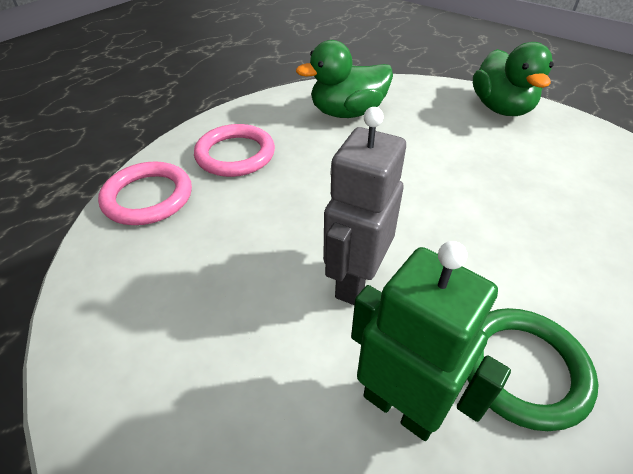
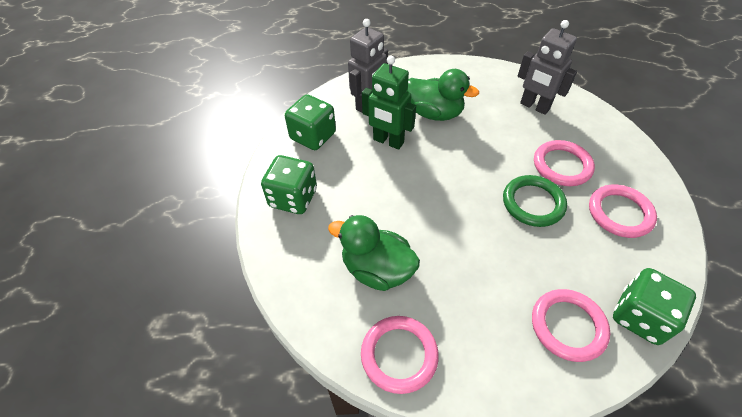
green dice: none = 0 -> [261,155,317,214] [285,94,336,150] [613,268,696,345] = 3
grey robot: [323,107,406,305] = 1 -> [348,19,388,113] [518,20,577,115] = 2
pink ring: [98,162,192,225] [194,124,275,177] = 2 -> [361,316,439,394] [532,289,610,362] [534,140,595,186] [589,185,657,238] = 4

